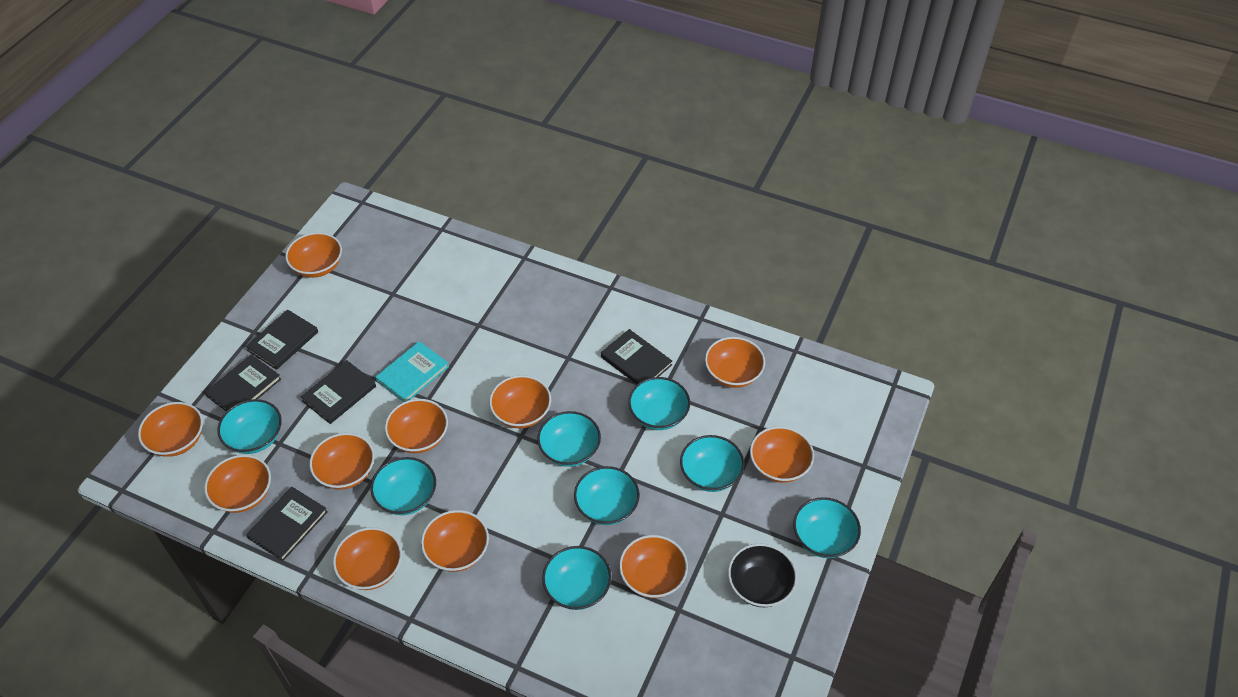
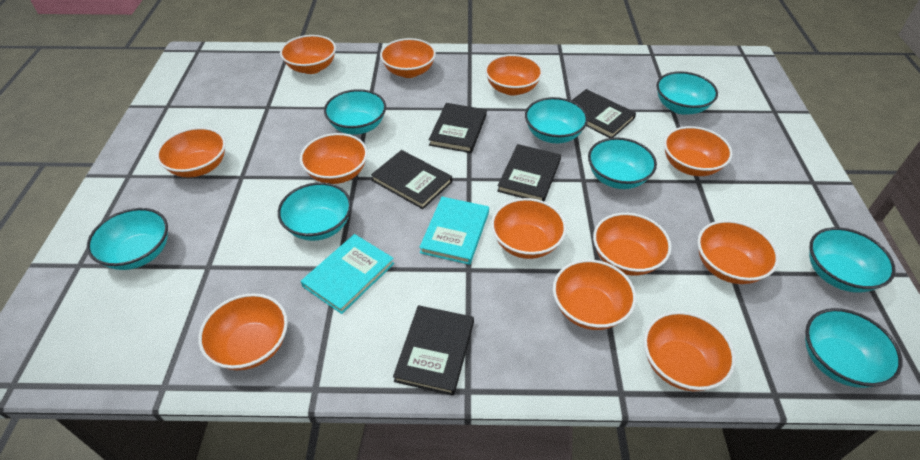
black bowl: [728,543,797,607] = 1 -> none = 0
orange bowl: [138,402,203,457] [204,455,271,513] [285,232,342,278] [310,433,374,490] [333,527,402,590] [385,399,448,453] [421,510,489,572] [489,375,551,428] [619,535,688,598] [705,337,765,388] [750,426,814,483] = 11 -> [156,127,226,177] [198,293,288,370] [280,35,336,74] [300,133,367,184] [380,38,436,78] [485,54,543,96] [491,198,566,259] [553,259,636,330] [593,213,671,276] [644,311,735,391] [664,126,733,176] [697,220,779,284] = 12
turquoise book: [375,341,449,402] = 1 -> [301,234,394,314] [419,197,489,265] = 2

